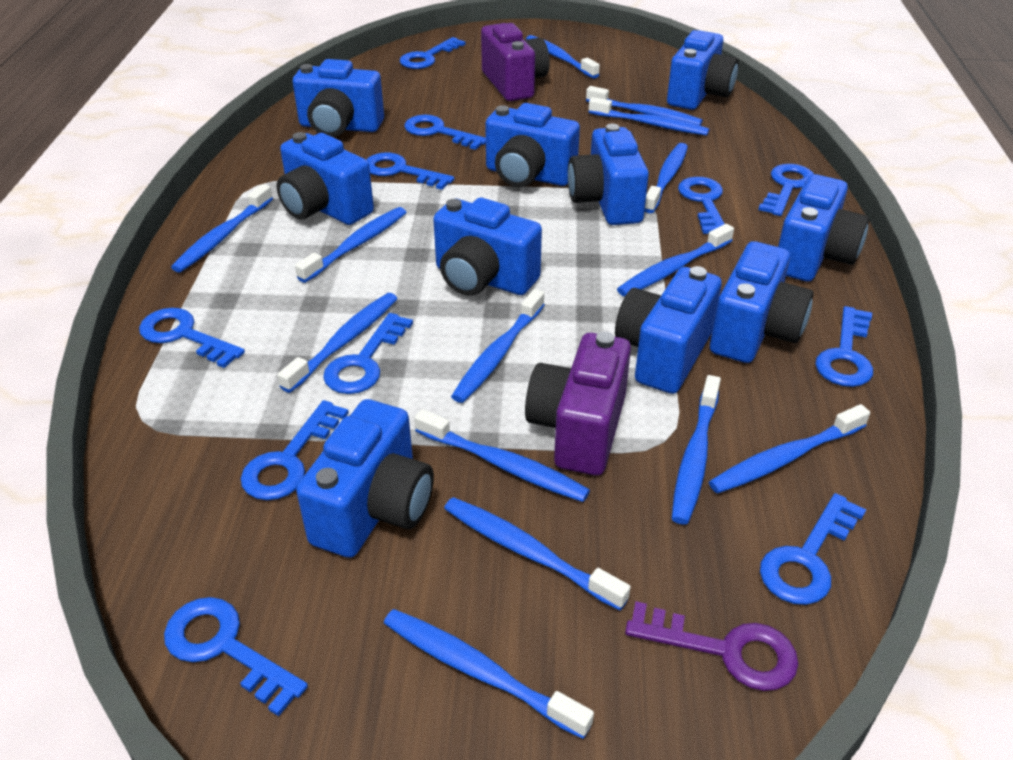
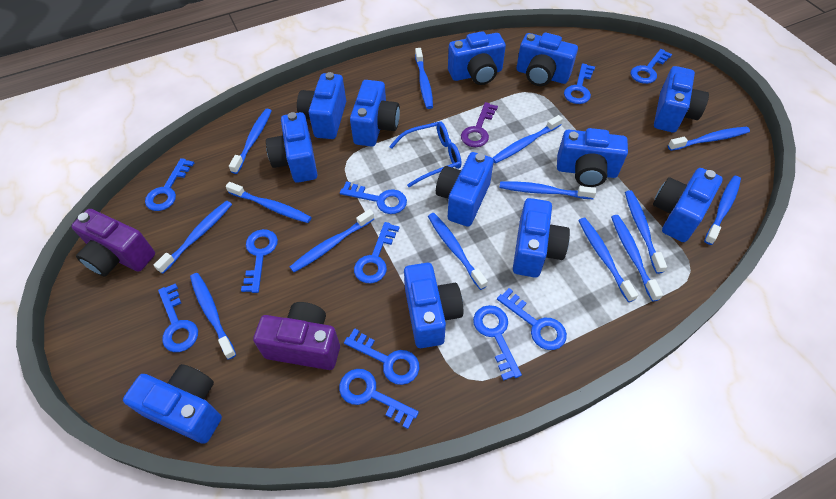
blue camera: [277,132,374,225] [293,59,384,137] [296,399,434,558] [433,198,542,296] [485,103,580,187] [568,124,649,225] [615,266,722,394] [667,30,739,110] [710,241,814,363] [778,174,869,281] = 10 -> [123,364,222,444] [266,112,318,183] [297,72,346,139] [350,80,400,147] [404,263,463,348] [436,152,494,227] [448,31,506,85] [513,198,570,278] [517,33,578,86] [557,128,628,187] [653,168,723,242] [654,66,709,132] = 12
blue glasses: none = 0 -> [389,121,461,187] = 1

